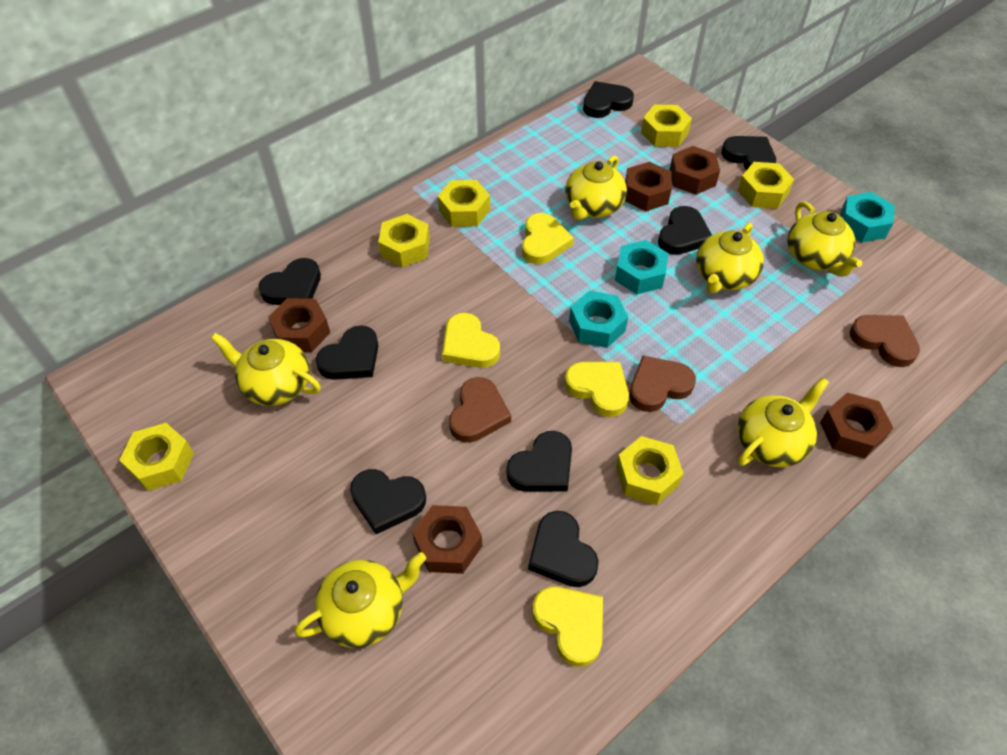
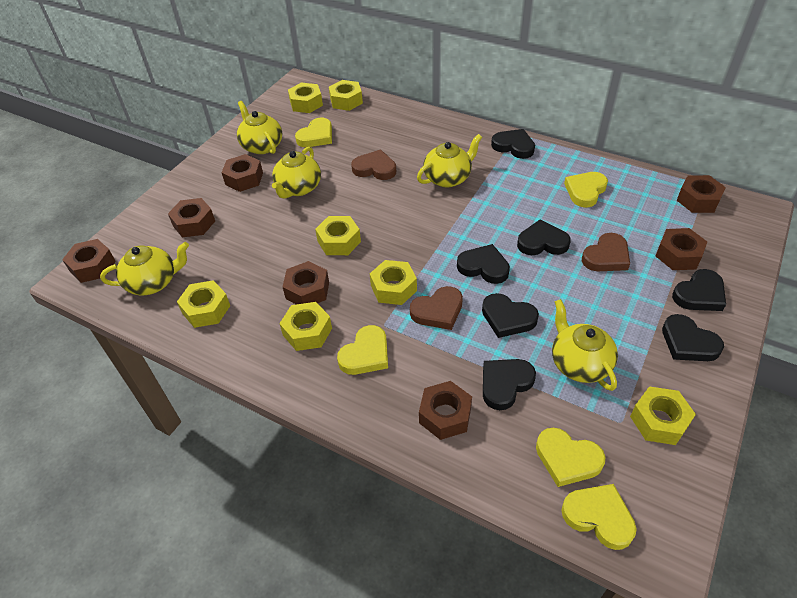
black heart: [259,258,321,305] [316,325,378,380] [350,469,426,534] [507,431,572,492] [528,511,599,587] [583,81,634,118] [658,206,712,255] [722,136,776,170] = 8 -> [457,244,510,284] [482,293,539,338] [483,359,536,410] [491,129,535,159] [517,219,571,255] [662,314,724,361] [672,269,726,311] = 7
brown nut: [268,298,330,352] [412,505,482,574] [625,162,672,211] [670,146,720,195] [820,392,893,458] = 5 -> [62,239,116,283] [168,198,215,237] [221,154,263,192] [283,261,329,304] [419,381,472,440] [656,228,707,270] [677,175,726,213] = 7
turquoise nut: [569,291,628,348] [615,240,669,294] [840,192,894,243] = 3 -> none = 0
yellow heart: [442,313,500,368] [522,213,574,264] [532,586,603,667] [565,362,629,417] = 4 -> [295,118,332,147] [337,325,388,375] [536,428,605,487] [562,484,637,550] [564,172,608,207] = 5
yellow nut: [119,423,194,491] [378,214,430,267] [438,180,490,227] [616,436,684,505] [641,105,692,147] [738,162,794,209] = 6 -> [177,280,230,328] [279,302,332,351] [288,83,323,113] [315,216,361,255] [329,80,363,111] [370,260,417,305] [630,386,696,445] = 7
yellow teapot: [211,333,321,406] [295,552,426,648] [565,155,627,220] [696,223,764,294] [737,377,829,467] [787,201,863,277] = 6 -> [100,242,189,295] [237,101,282,154] [272,147,321,199] [417,134,482,187] [552,299,618,391] = 5

